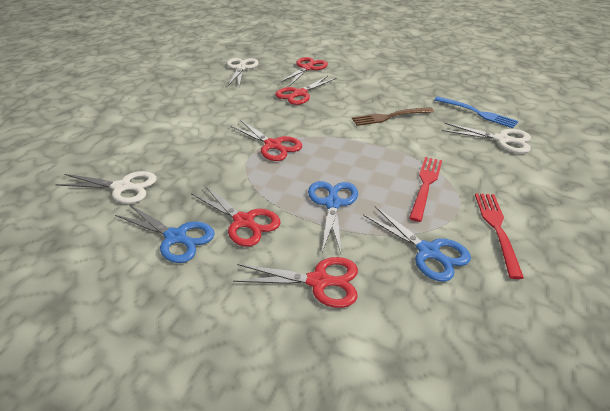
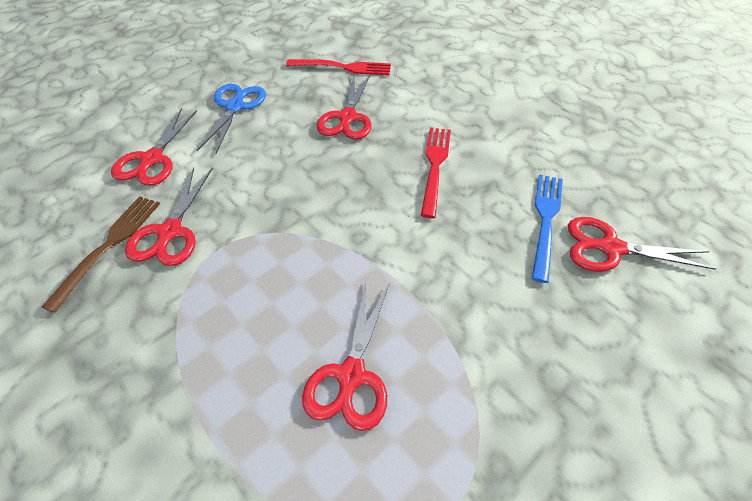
blue scissors: [115,204,215,263] [308,181,358,253] [363,206,471,282] = 3 -> [197,84,266,154] = 1
white scissors: [55,171,157,204] [227,58,259,87] [442,123,531,153] = 3 -> none = 0

